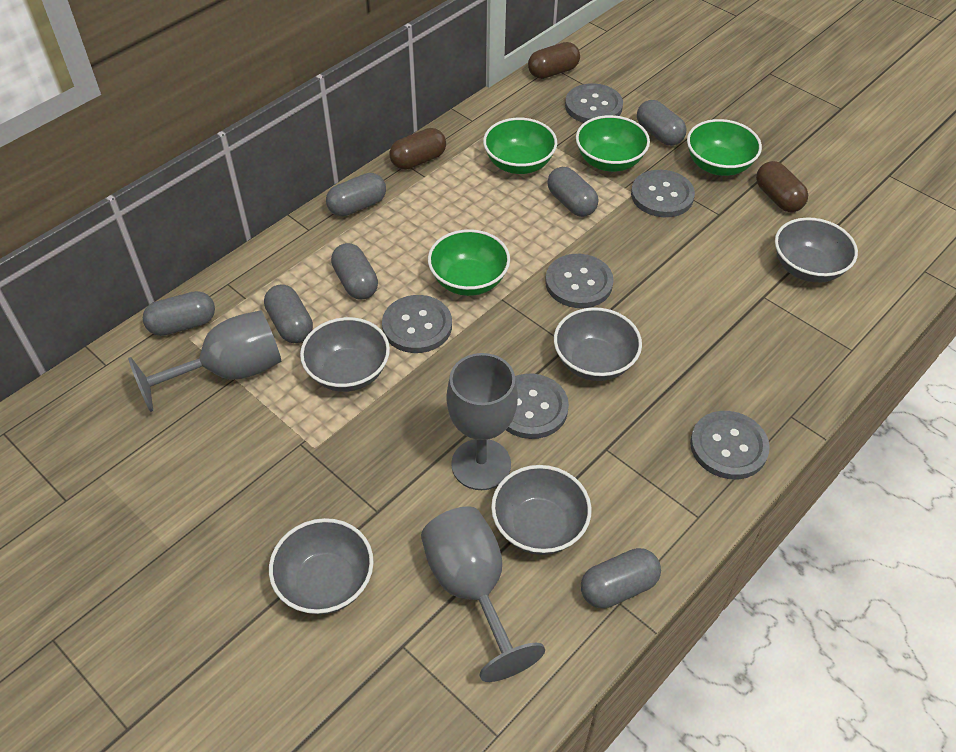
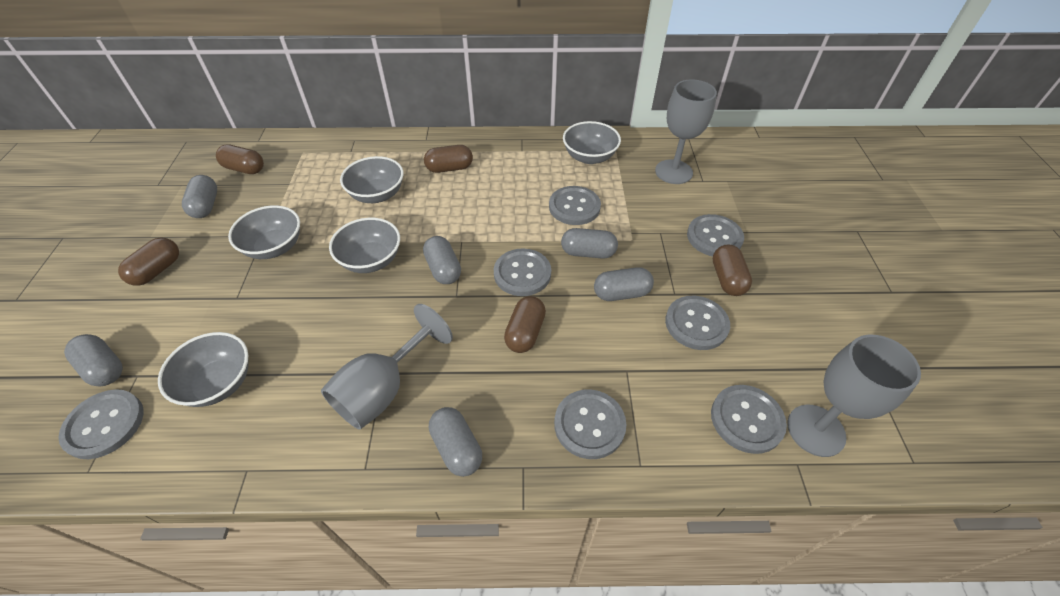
brown capsule: [389,128,446,170] [528,42,580,79] [756,161,808,212] = 3 -> [118,238,179,286] [216,144,264,174] [424,145,473,173] [504,296,546,353] [713,245,752,296] = 5
green bowl: [428,229,510,296] [483,118,557,174] [576,115,650,172] [687,119,762,176] = 4 -> none = 0
grey button: [382,295,452,353] [506,373,569,439] [545,254,614,308] [565,83,623,123] [631,170,695,217] [690,411,770,479] = 6 -> [58,389,144,459] [494,248,551,296] [549,186,601,225] [554,390,626,459] [665,296,730,350] [687,214,744,256] [711,385,787,454] = 7
grey capsule: [143,291,215,336] [264,285,313,343] [326,173,386,217] [331,243,378,300] [547,167,598,217] [581,548,661,608] [637,100,687,146] = 7 -> [64,334,123,387] [182,175,217,218] [423,236,461,284] [429,407,482,477] [561,228,618,259] [594,267,654,301] = 6

